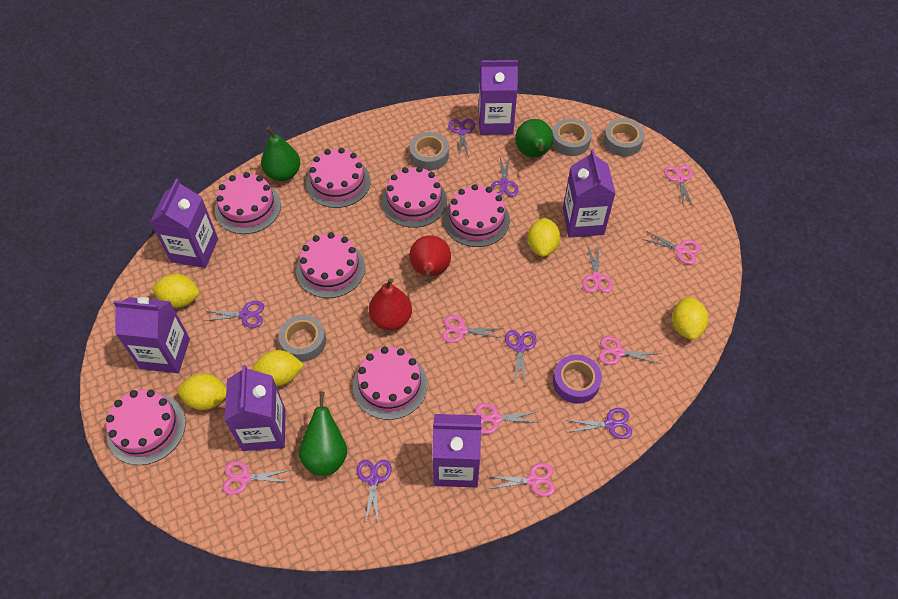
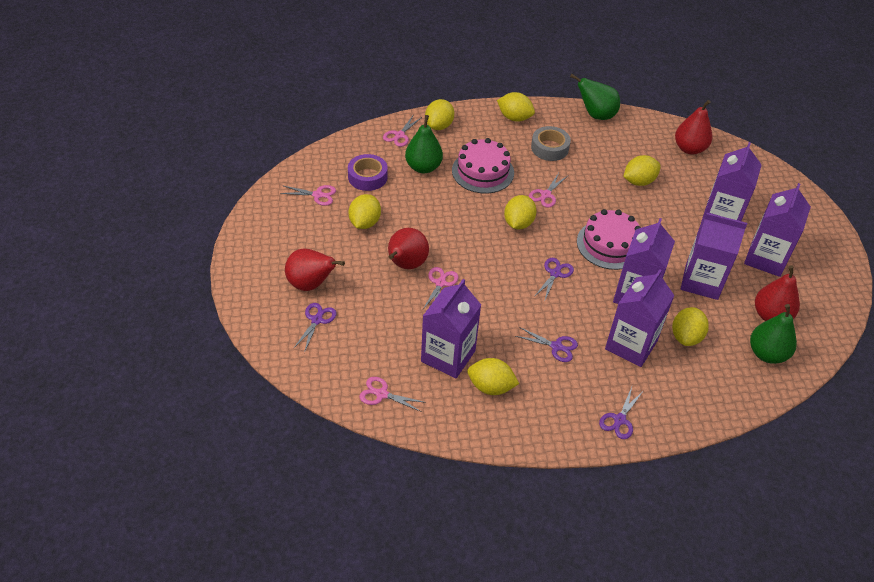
grey tape: [278,315,326,362] [409,132,449,170] [552,118,592,156] [603,119,645,156] = 4 -> [531,126,571,161] = 1
pink cake: [106,390,186,465] [215,172,281,234] [296,232,365,298] [306,148,371,208] [353,347,428,420] [382,166,447,228] [444,184,510,247] = 7 -> [452,138,514,194] [577,209,641,270] = 2
pink scissors: [223,461,290,495] [442,315,503,343] [475,403,540,434] [488,463,555,497] [582,246,613,293] [599,336,661,365] [642,231,701,264] [664,165,694,208] = 8 -> [280,185,336,206] [360,377,426,412] [383,116,422,147] [423,267,459,309] [529,173,567,208] = 5
purple scissors: [204,301,264,328] [357,460,391,525] [448,119,475,158] [491,156,518,197] [505,330,537,386] [566,408,632,439] = 6 -> [293,303,337,353] [515,327,578,362] [534,258,574,302] [599,387,643,439] = 4
red pear: [369,278,412,330] [409,235,451,277] = 2 -> [285,248,345,291] [388,228,429,269] [675,100,712,155] [755,265,800,321] = 4
yellow lemon: [151,274,200,308] [177,373,227,410] [252,350,304,386] [527,218,560,257] [672,296,708,340] = 5 -> [349,194,381,229] [425,99,454,130] [467,358,519,395] [497,92,535,122] [504,195,537,229] [623,155,661,186] [672,307,709,346] = 7

